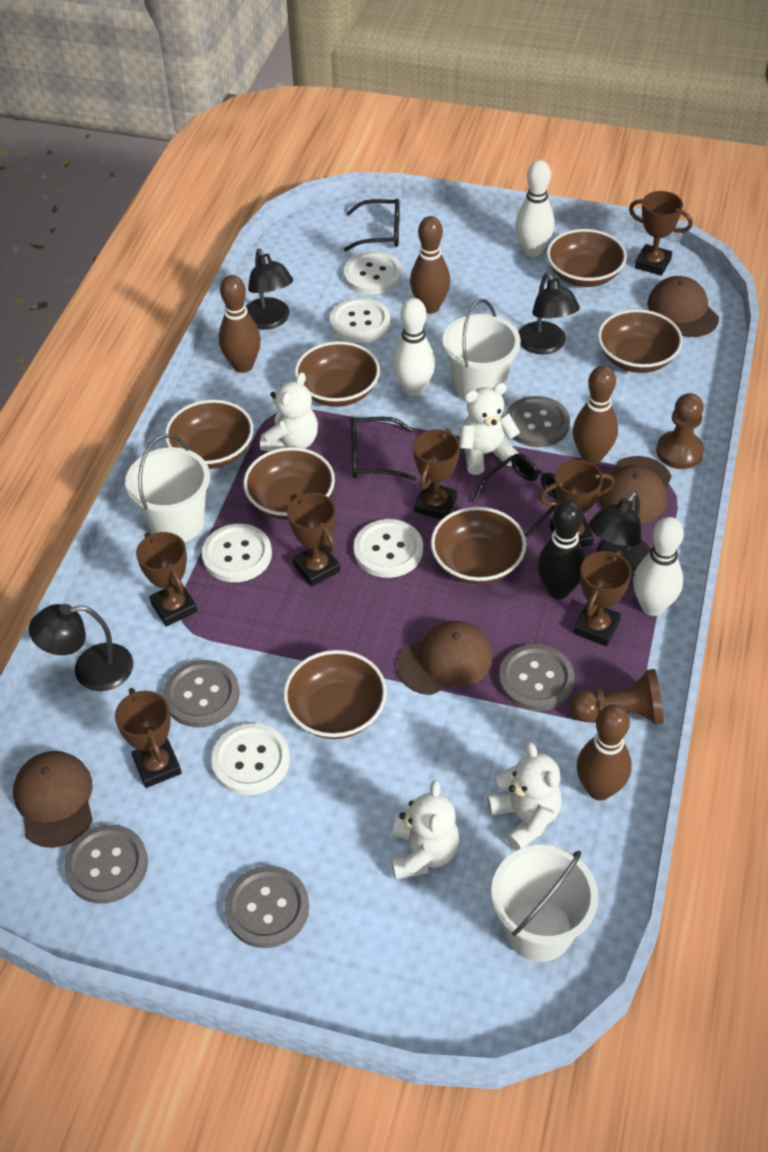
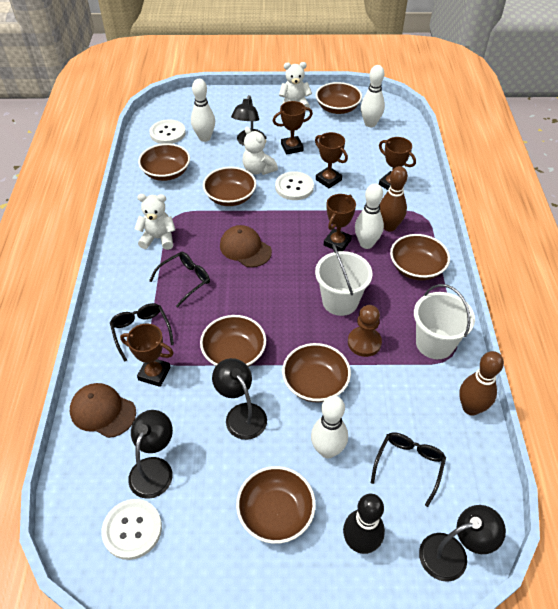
brown bowling pin: [219,275,261,373] [410,216,450,314] [573,365,618,464] [577,704,632,800] = 4 -> [380,166,408,232] [459,351,504,416] = 2
brown cap: [13,751,93,848] [397,621,493,695] [599,456,672,523] [647,276,719,337] = 4 -> [70,383,136,438] [220,225,272,268] = 2
brown pawn: [570,669,664,724] [656,393,704,469] = 2 -> [348,305,382,357] = 1
brown trophy: [115,688,182,788] [136,532,197,627] [287,493,340,587] [413,428,460,520] [539,460,615,547] [573,550,632,646] [629,191,693,276] = 7 -> [120,324,174,387] [273,101,313,155] [315,132,348,188] [324,194,356,251] [379,137,416,190] = 5
grey button: [64,825,148,904] [163,660,240,727] [225,866,309,948] [499,644,575,711] [506,396,570,447] = 5 -> none = 0
white bowling pin: [392,298,435,396] [515,160,555,257] [633,517,684,616] = 3 -> [191,79,215,142] [311,395,348,458] [355,183,384,249] [361,65,385,127] = 4
white bucket: [125,434,210,542] [443,299,521,400] [491,845,598,962] = 3 -> [315,244,372,316] [414,284,475,359] = 2
white button: [202,524,272,582] [211,723,290,795] [330,298,390,343] [344,251,402,294] [354,519,423,578] = 5 -> [102,499,162,560] [149,119,186,144] [275,171,314,200] = 3
white teddy bear: [260,372,318,451] [391,780,460,880] [459,383,520,475] [487,742,562,851] = 4 -> [134,194,175,250] [242,127,278,175] [279,62,312,111] = 3

